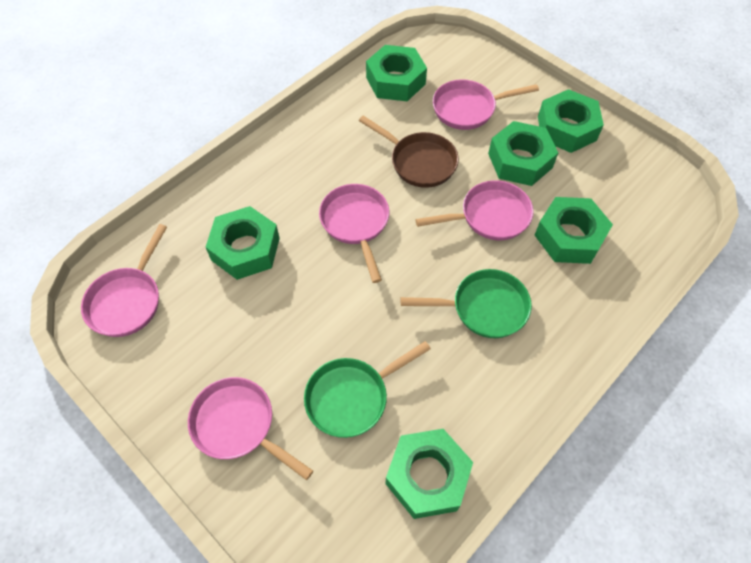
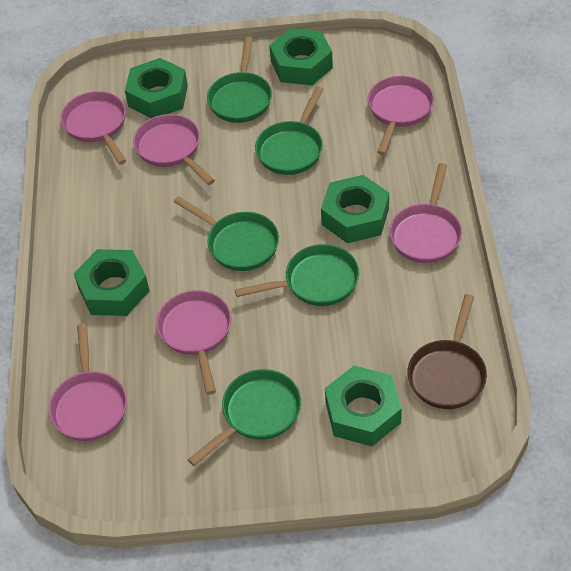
green nut: [206,206,280,280] [366,45,427,101] [385,429,473,519] [488,121,558,186] [535,197,613,264] [538,89,604,153] = 6 -> [74,249,149,316] [125,58,188,118] [269,28,333,85] [321,175,389,243] [325,366,402,446] = 5
green pan: [304,341,431,438] [401,269,532,338] = 2 -> [174,196,279,271] [188,369,301,466] [207,37,272,123] [235,244,359,306] [255,86,324,175] = 5
pink pan: [81,224,167,337] [188,377,313,480] [319,184,389,283] [415,180,534,240] [433,79,539,130] = 5 -> [49,324,127,441] [60,91,126,165] [133,114,215,185] [156,290,232,395] [368,76,434,155] [389,163,462,263] = 6

